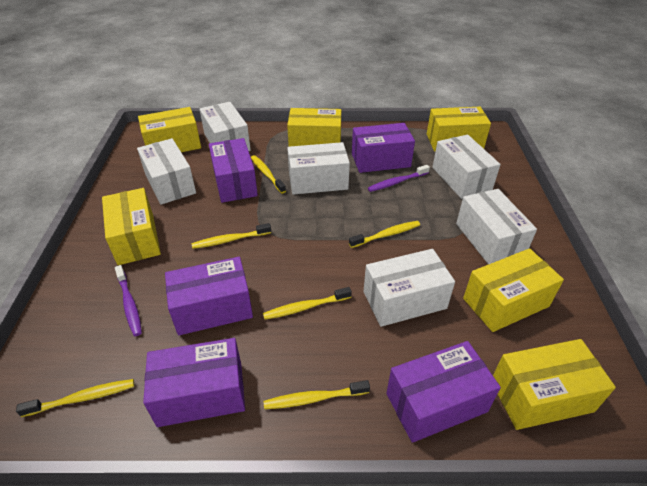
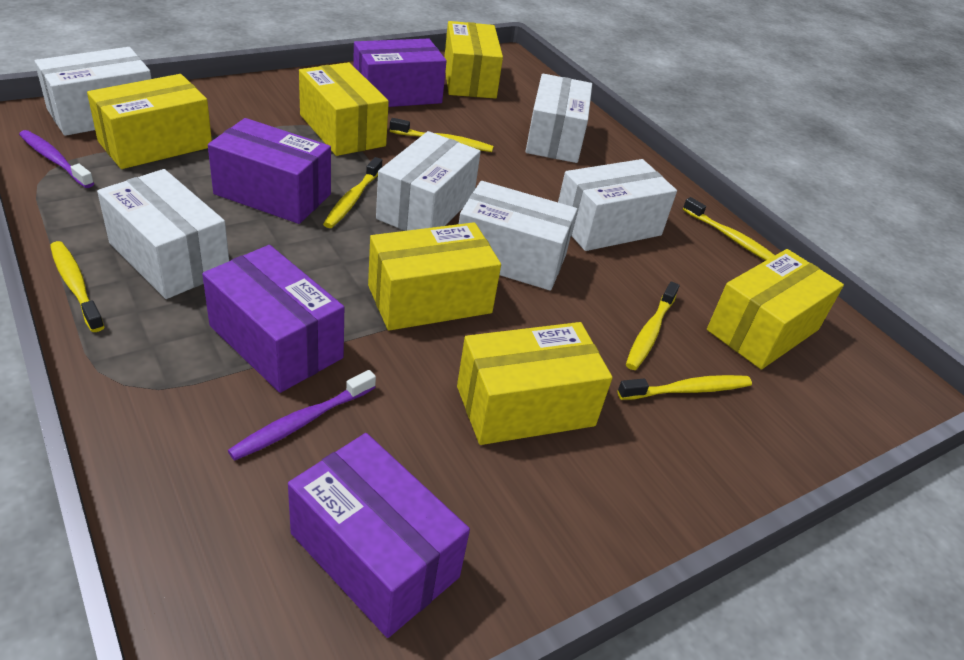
purple box: [143,338,245,427] [165,257,253,336] [209,138,258,203] [352,123,415,173] [386,341,501,443] = 5 -> [202,245,344,393] [208,118,331,224] [288,433,470,638] [353,39,447,107] = 4

